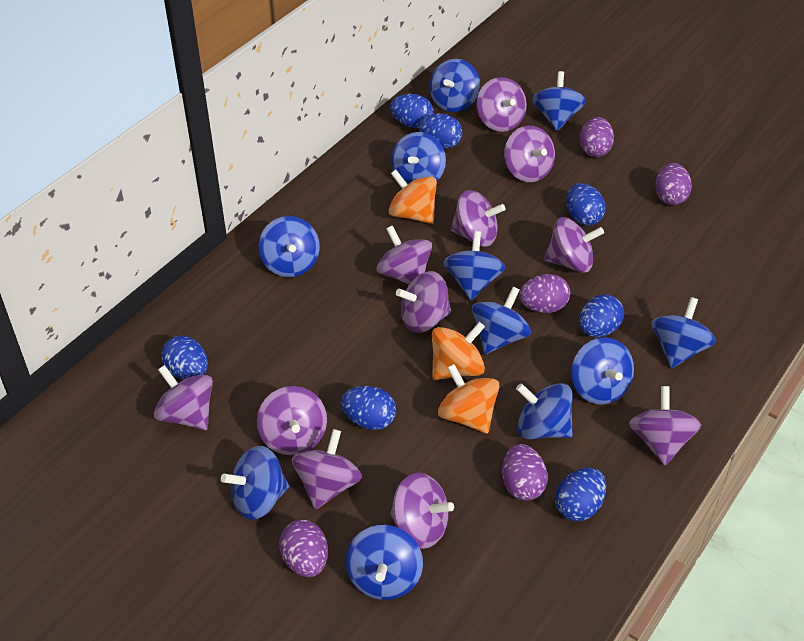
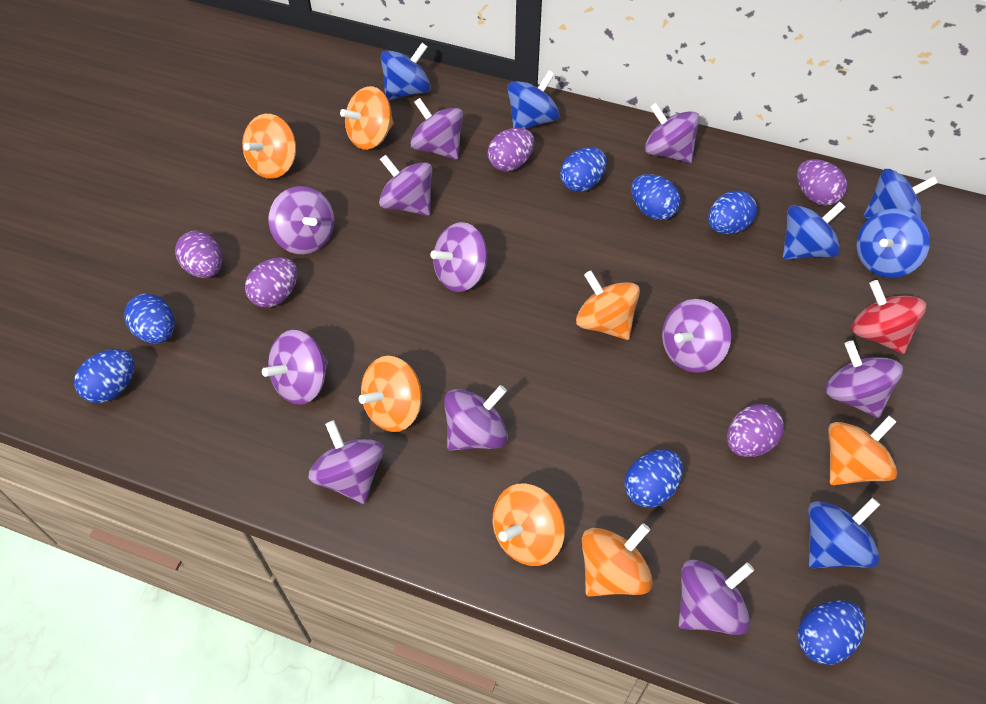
blue spinning top: [221,446,289,520] [258,216,320,277] [345,525,423,600] [391,132,446,184] [429,59,480,112] [443,231,505,301] [472,287,531,354] [516,383,573,439] [532,71,586,131] [571,337,634,405] [652,297,716,368] = 11 -> [381,43,431,100] [507,70,560,129] [783,202,845,260] [808,498,880,568] [856,208,930,278] [863,169,938,219] = 6
orange spinning top: [389,170,437,224] [432,322,485,380] [438,364,499,434] = 3 -> [242,114,296,179] [340,86,394,150] [359,356,422,432] [493,483,565,566] [576,271,640,340] [582,523,653,597] [828,416,897,485] = 7
red spinning top: none = 0 -> [852,280,926,354] = 1

